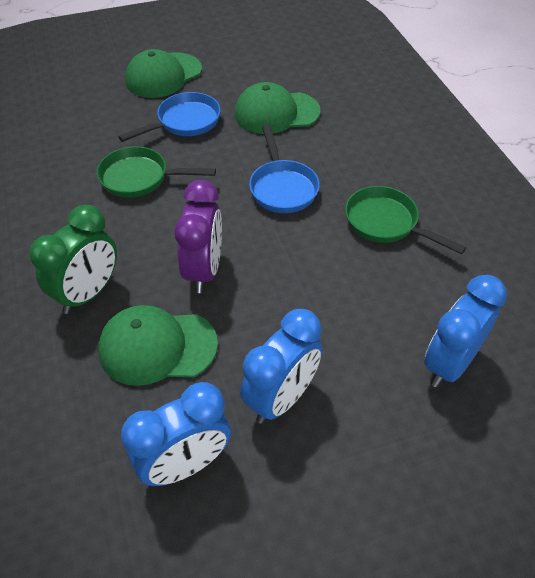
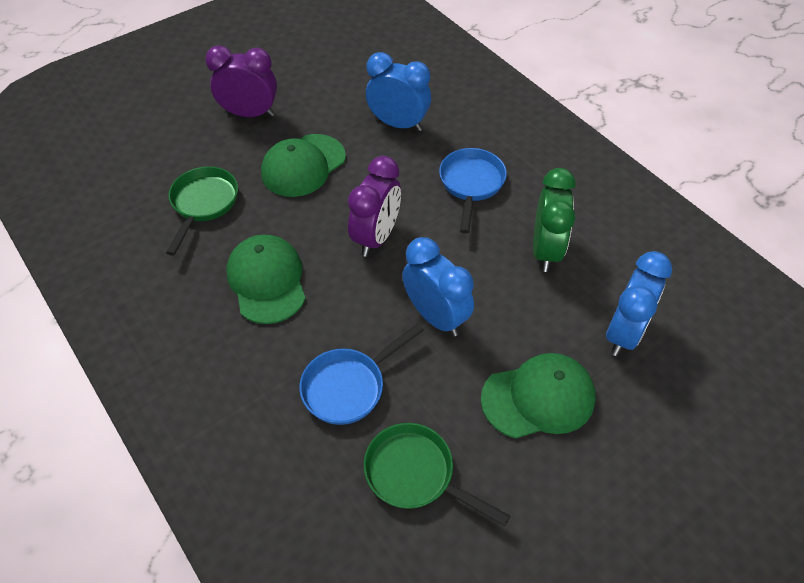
purple clock: [174,180,222,293] = 1 -> [205,45,277,117] [348,156,401,257] = 2

